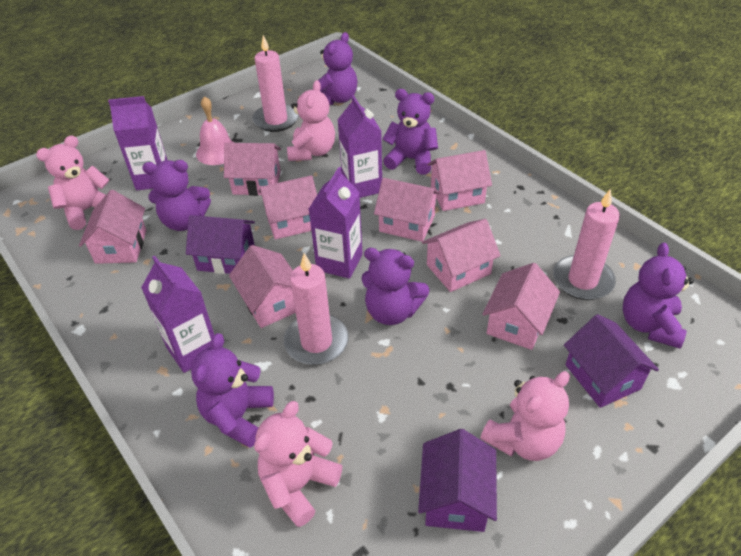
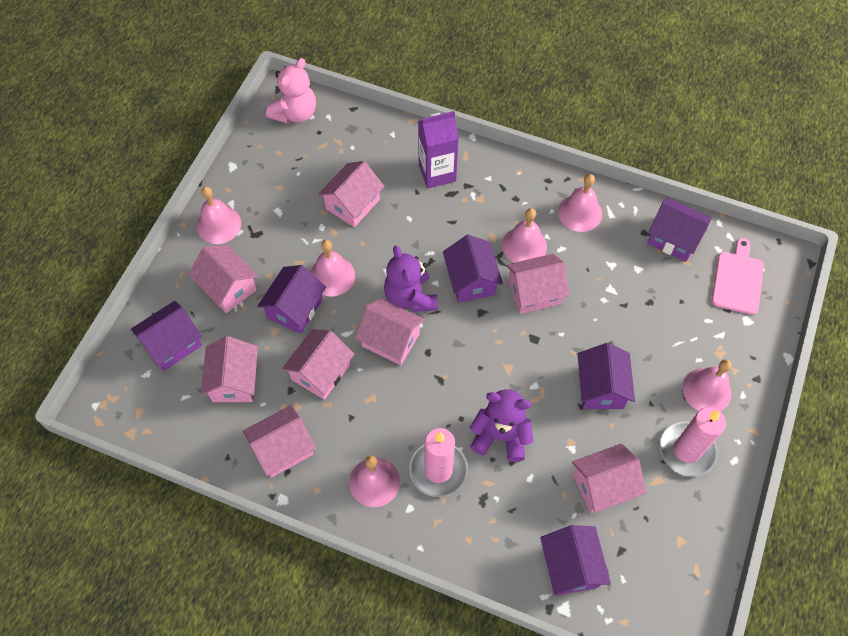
pink bell: [196,96,234,165] = 1 -> [197,186,241,244] [310,240,355,296] [349,456,400,507] [502,208,547,263] [558,174,602,232] [682,359,732,411] = 6
pink candle: [252,35,299,132] [283,253,349,365] [553,189,620,300] = 3 -> [409,428,468,497] [659,407,726,477] = 2
pink cutting board: none = 0 -> [712,238,764,315] = 1
pink teddy bear: [36,135,109,230] [254,401,342,527] [287,80,335,161] [480,371,570,461] = 4 -> [266,58,316,124] = 1
purple carton: [108,96,167,190] [141,256,214,373] [309,167,363,279] [338,95,382,198] = 4 -> [418,111,459,188] = 1
purple house: [186,215,255,274] [418,429,497,532] [564,314,659,408] = 3 -> [131,301,202,371] [257,265,326,334] [443,235,503,303] [540,525,611,596] [578,343,635,409] [647,198,712,261] = 6
purple teddy bear: [142,160,211,231] [191,333,274,448] [312,32,357,105] [361,248,430,325] [383,89,438,175] [623,242,694,348] = 6 -> [384,245,438,312] [470,389,533,462] = 2

